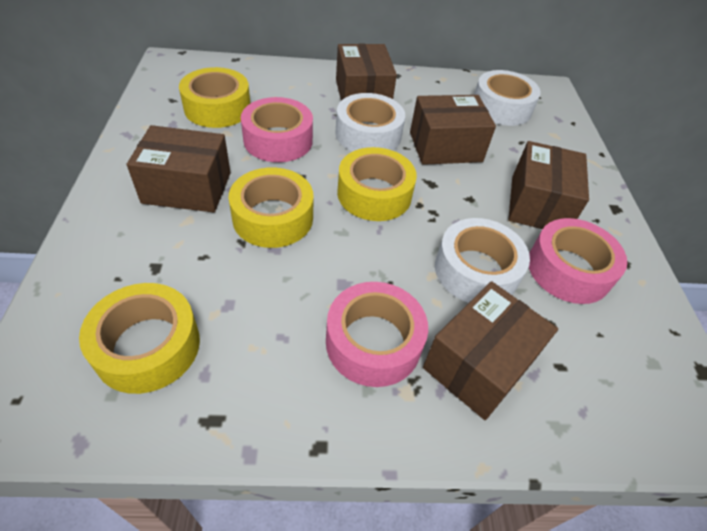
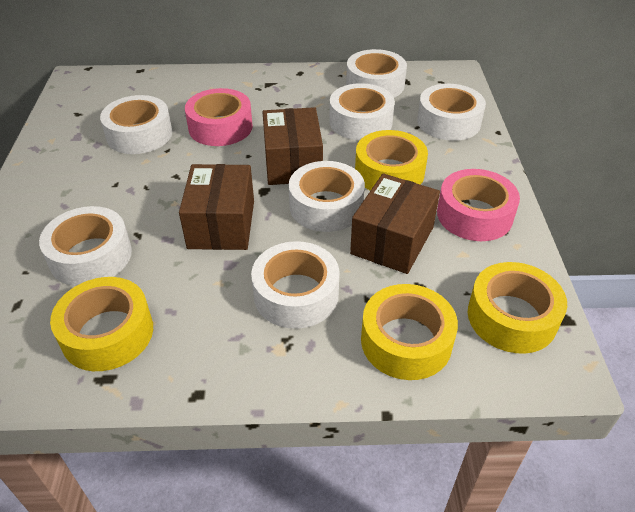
brown box: [127,125,231,212] [336,43,397,101] [410,95,496,165] [423,281,558,420] [508,141,589,229] = 5 -> [179,164,254,250] [263,107,323,185] [350,173,440,274] = 3
pink tape: [241,97,313,162] [326,282,428,387] [529,218,627,304] = 3 -> [185,88,253,146] [437,169,520,241] = 2
white tape: [336,93,405,152] [435,218,530,303] [474,70,541,126] = 3 -> [39,206,132,286] [100,95,172,154] [251,241,340,329] [289,161,365,232] [329,83,395,140] [346,49,407,97] [417,84,486,141] = 7

